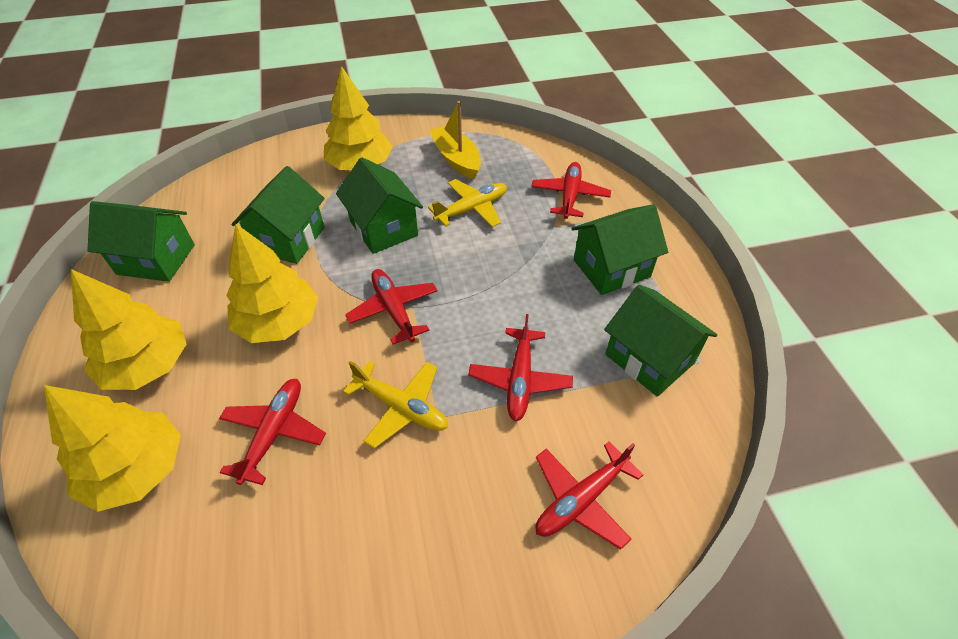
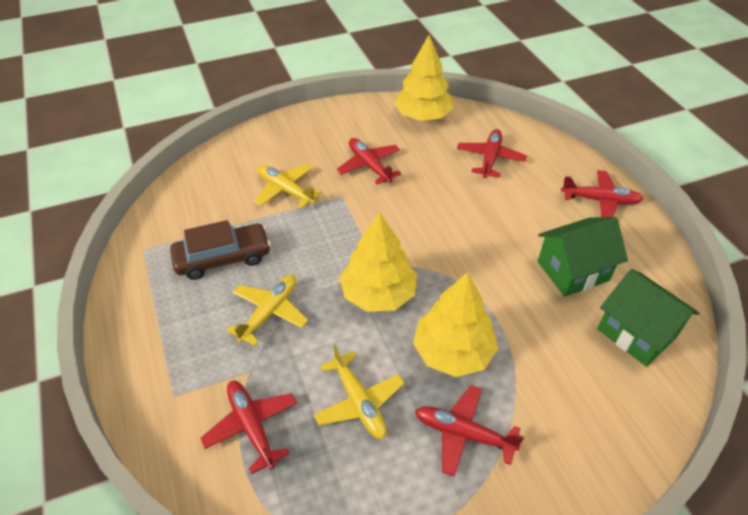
brown car: none = 0 -> [170,220,271,280] = 1
green house: [87,201,195,282] [231,166,325,264] [336,157,423,254] [572,204,668,295] [604,284,717,397] = 5 -> [538,217,628,297] [597,269,699,367] = 2
yellow boat: [429,101,481,179] = 1 -> none = 0
yellow plane: [343,361,448,449] [428,179,507,227] = 2 -> [226,275,308,346] [254,164,322,209] [314,344,405,439] = 3
yellow tree: [44,385,181,512] [71,269,186,390] [226,224,318,343] [324,66,393,170] = 4 -> [339,212,417,312] [394,35,454,121] [413,273,498,377] = 3

